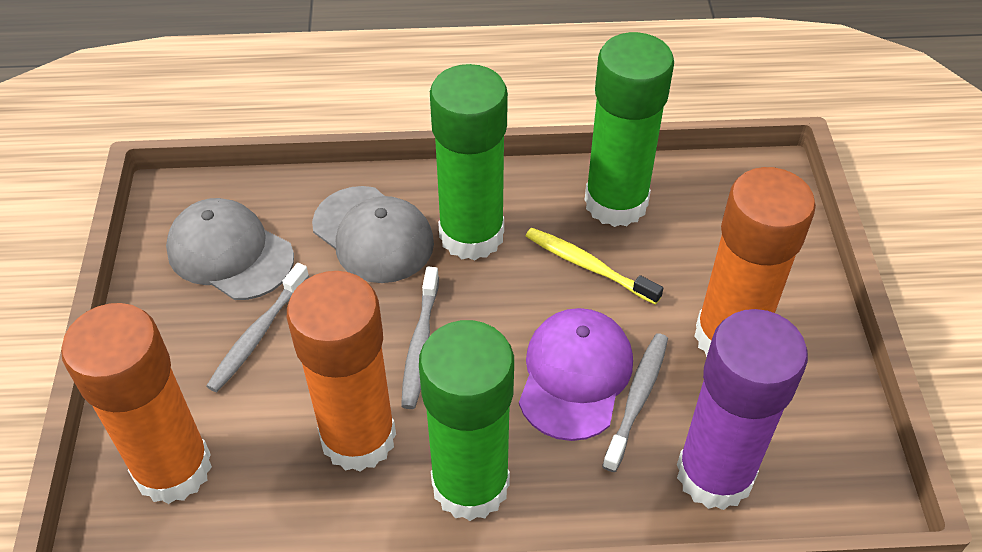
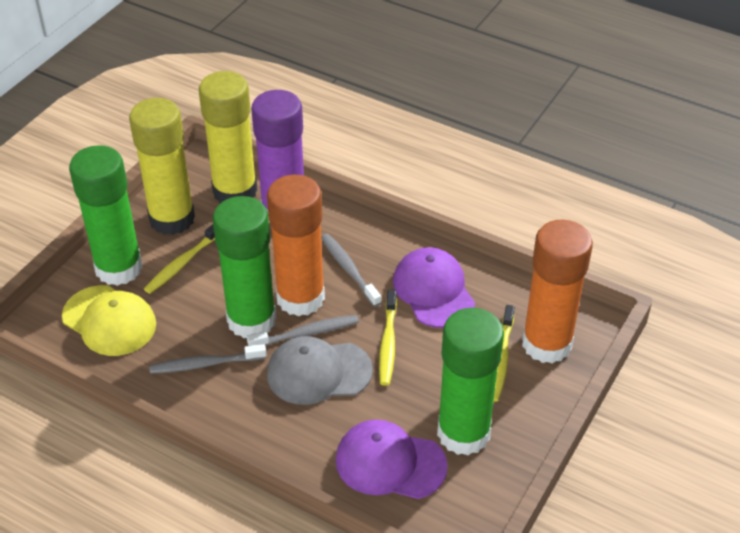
grey cap: [166,198,294,300] [312,186,434,283] = 2 -> [267,336,373,405] = 1
orange glue stick: [61,303,212,504] [287,271,396,472] [694,167,816,357] = 3 -> [267,175,325,316] [522,220,593,364] = 2
purple cap: [519,308,633,441] = 1 -> [335,420,448,499] [393,247,475,328] = 2
yellow cap: none = 0 -> [62,285,156,356] = 1
yellow glue stick: none = 0 -> [129,98,195,235] [199,71,257,203] = 2
yellow toothbrush: [526,228,663,305] = 1 -> [144,224,215,294] [379,290,397,386] [494,305,515,402] = 3

